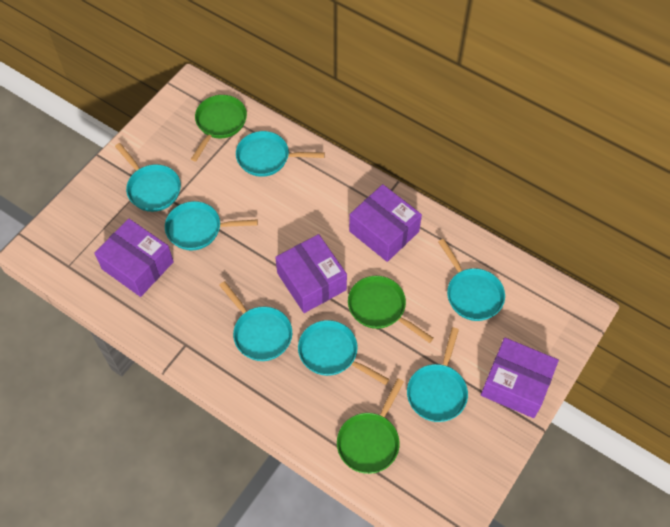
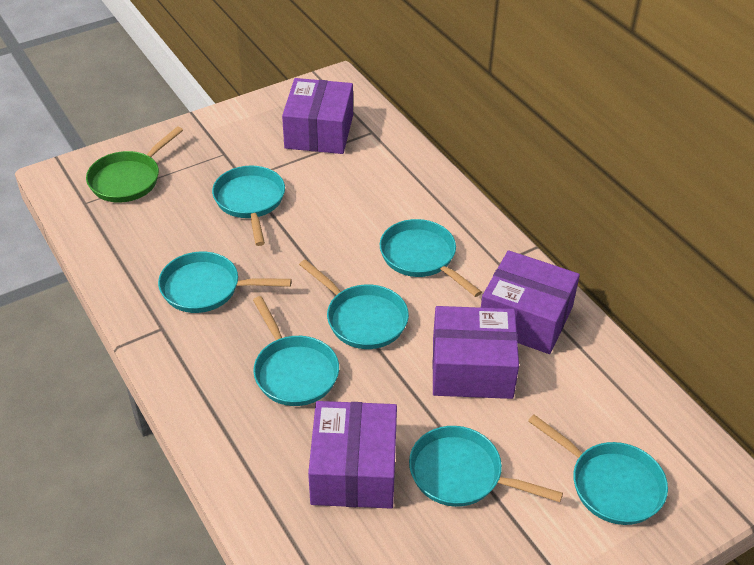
green pan: [191,95,247,162] [337,378,404,474] [348,276,433,343] = 3 -> [86,126,183,203] = 1

